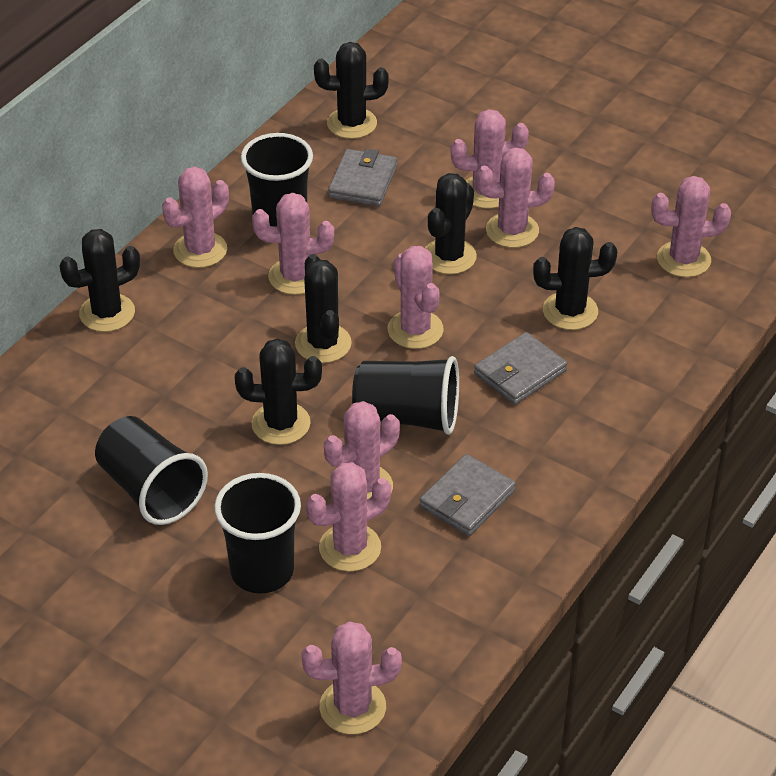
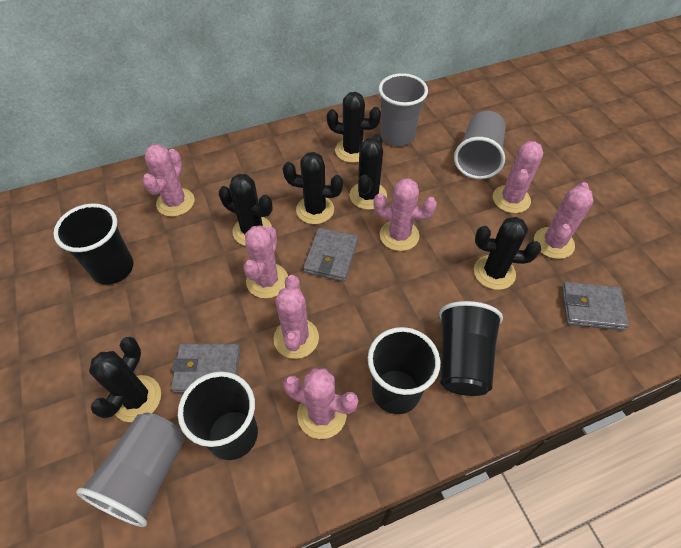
grey cup: none = 0 -> [76,413,185,527] [379,73,428,146] [454,111,506,179] = 3
pink cactus: [162,166,229,268] [252,193,334,295] [301,621,402,734] [306,462,391,572] [324,401,400,499] [387,246,444,349] [450,109,529,208] [476,147,555,248] [651,176,731,277] = 9 -> [142,144,194,217] [244,225,288,298] [273,275,319,359] [283,368,358,439] [373,178,437,251] [493,141,543,213] [534,182,594,259] = 7

